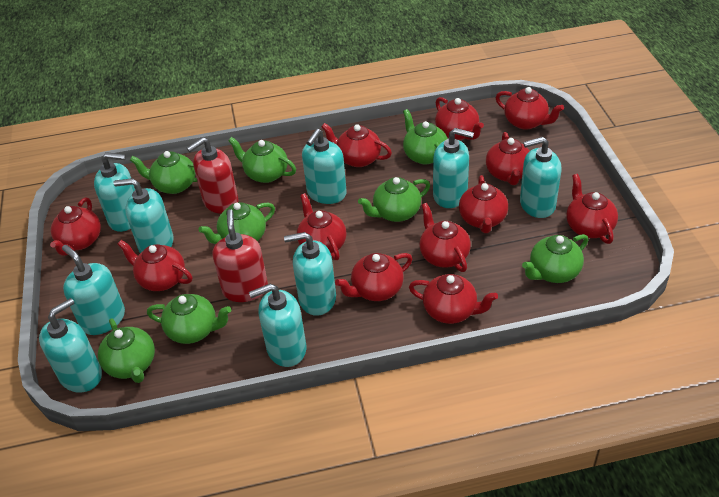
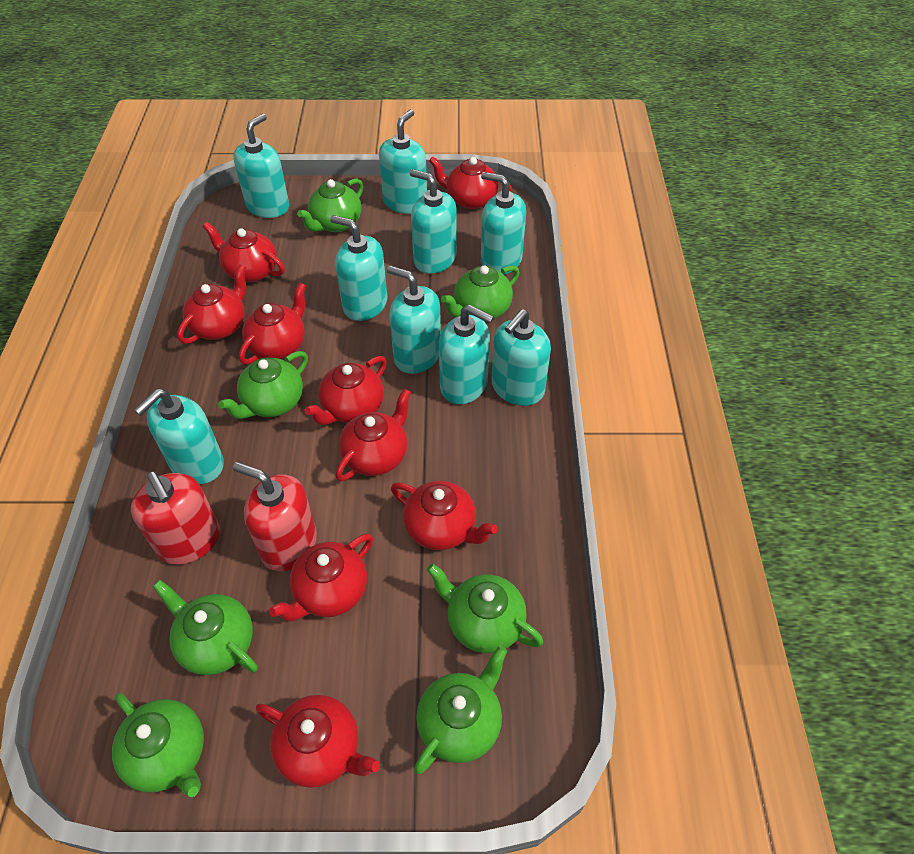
green teapot: [98,318,155,383] [130,151,197,194] [147,294,231,344] [198,202,275,244] [228,137,296,183] [358,177,430,222] [403,109,448,164] [522,234,588,283] = 8 -> [112,693,204,797] [153,580,258,675] [218,351,308,419] [297,179,363,232] [414,646,507,774] [427,563,543,653] [441,265,519,321] = 7
red teapot: [50,197,101,256] [118,240,192,291] [297,193,347,260] [321,123,392,167] [335,253,412,301] [409,274,498,324] [419,203,471,272] [435,97,484,140] [459,175,508,233] [486,132,530,185] [495,87,564,130] [566,174,618,244] = 12 -> [177,264,246,344] [203,222,285,283] [239,283,306,365] [256,695,380,788] [269,534,373,621] [304,356,387,425] [335,389,411,482] [391,481,497,550] [429,156,513,209] = 9

